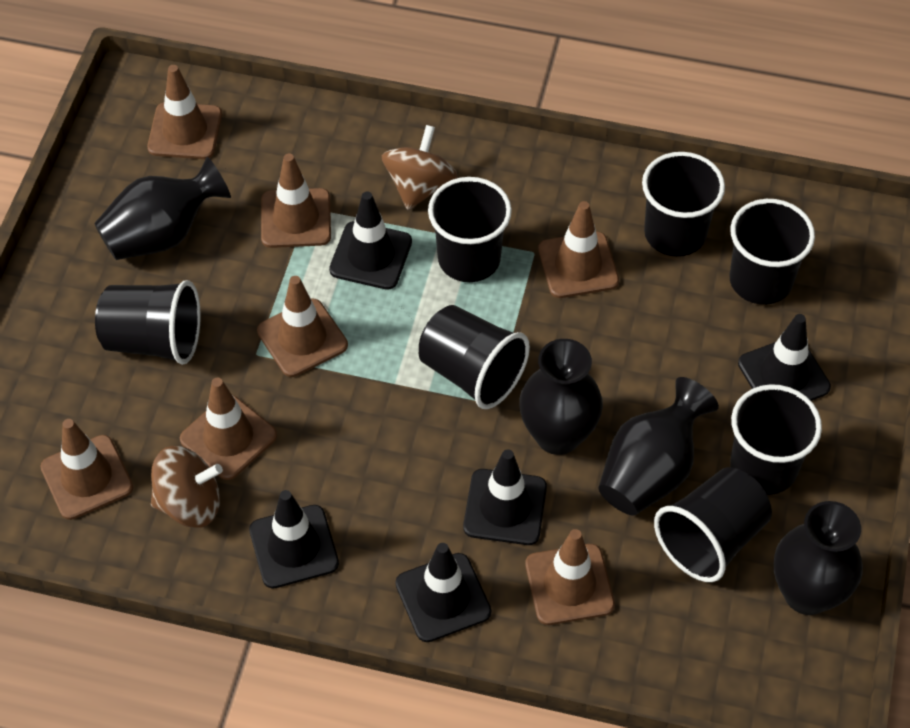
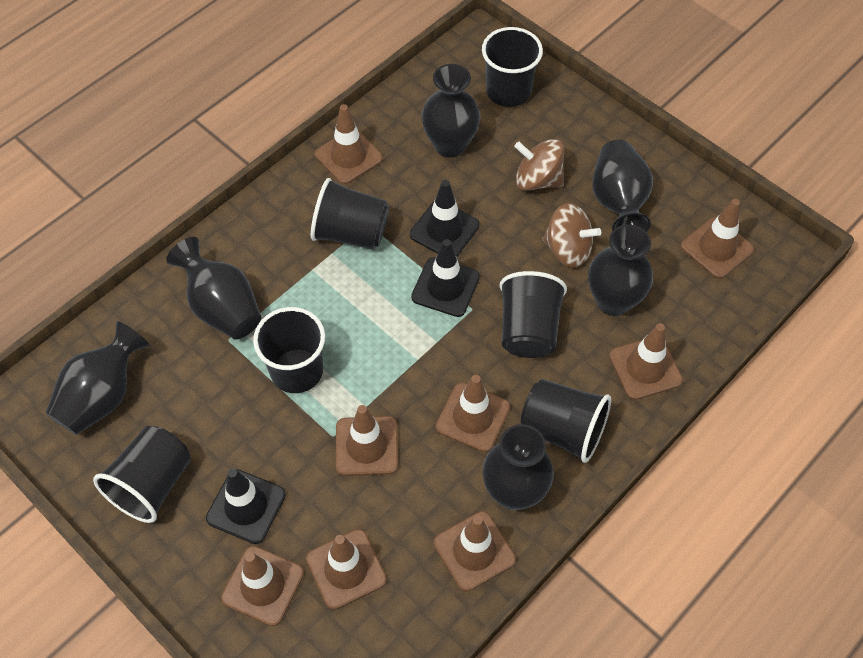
black cup: [95,280,201,365] [419,305,530,409] [428,177,512,282] [642,152,725,257] [654,467,772,582] [730,199,815,305] [730,384,822,495] = 7 -> [93,426,191,523] [253,307,325,393] [311,178,389,250] [482,27,543,107] [500,271,567,358] [521,379,611,463] = 6
black traffic cone: [249,490,339,589] [329,192,412,290] [395,543,491,642] [463,449,547,545] [738,314,831,401] = 5 -> [206,469,286,544] [410,180,480,257] [411,239,480,317] = 3
black vase: [94,157,231,260] [519,339,603,455] [599,377,719,516] [774,501,863,615] = 4 -> [46,321,150,435] [166,237,261,340] [422,64,480,158] [482,424,554,510] [588,224,653,316] [592,140,653,232] = 6
brown traffic cone: [40,419,133,520] [147,65,222,159] [180,378,277,480] [257,276,348,377] [261,153,331,248] [525,529,615,625] [538,201,619,298] = 7 -> [221,546,304,626] [306,529,387,610] [315,104,383,184] [336,405,398,476] [434,511,516,592] [436,375,510,452] [609,323,683,400] [681,199,754,279] = 8

